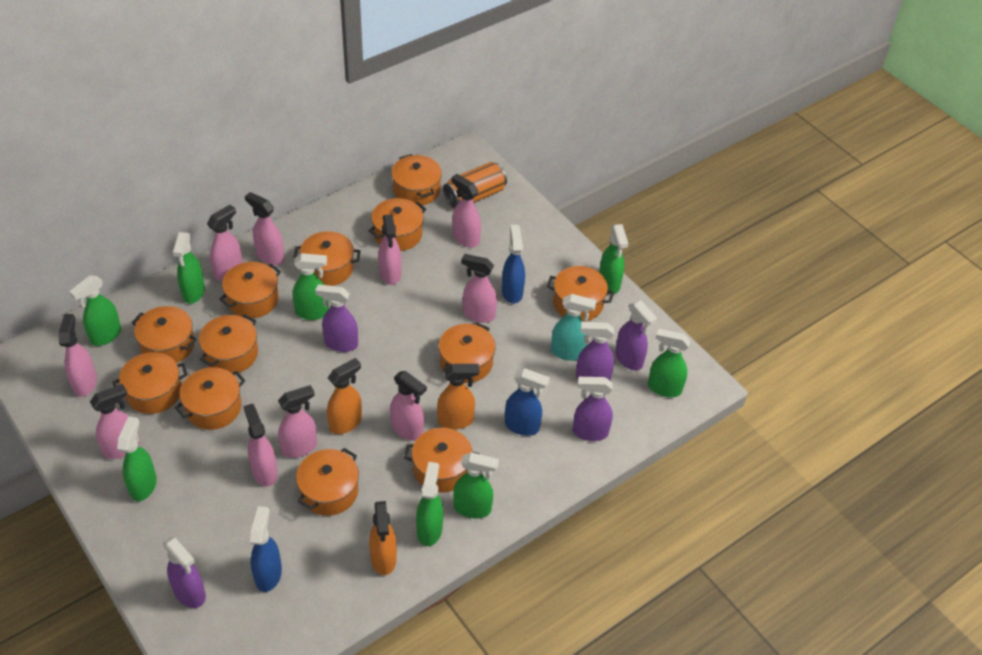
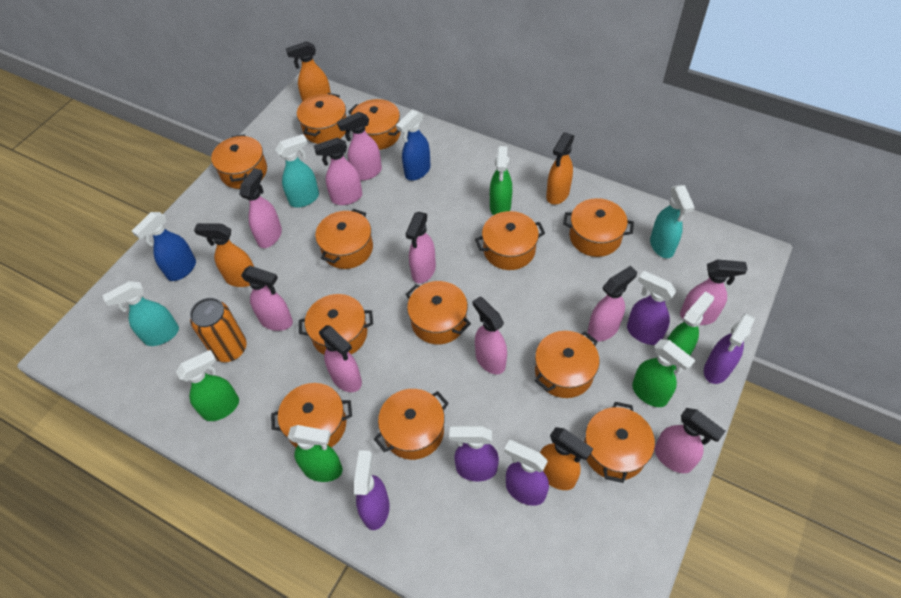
blue spray bottle: [250,506,282,592] [502,225,525,304] [505,368,550,436] = 3 -> [132,212,196,281] [396,110,431,181] = 2
green spray bottle: [69,275,121,346] [117,417,157,501] [172,232,205,304] [292,253,329,320] [416,462,443,546] [453,452,499,518] [599,224,628,294] [648,329,690,397] = 8 -> [176,350,239,421] [288,425,343,482] [490,146,512,215] [632,339,695,407] [667,291,714,370] = 5
orange spray bottle: [327,358,362,434] [369,501,397,575] [437,364,479,429] = 3 -> [194,223,254,287] [286,41,331,102] [540,427,593,490] [546,132,574,205] = 4
turquoise spray bottle: [551,294,596,361] = 1 -> [102,281,179,346] [275,134,319,207] [650,185,695,258] = 3

